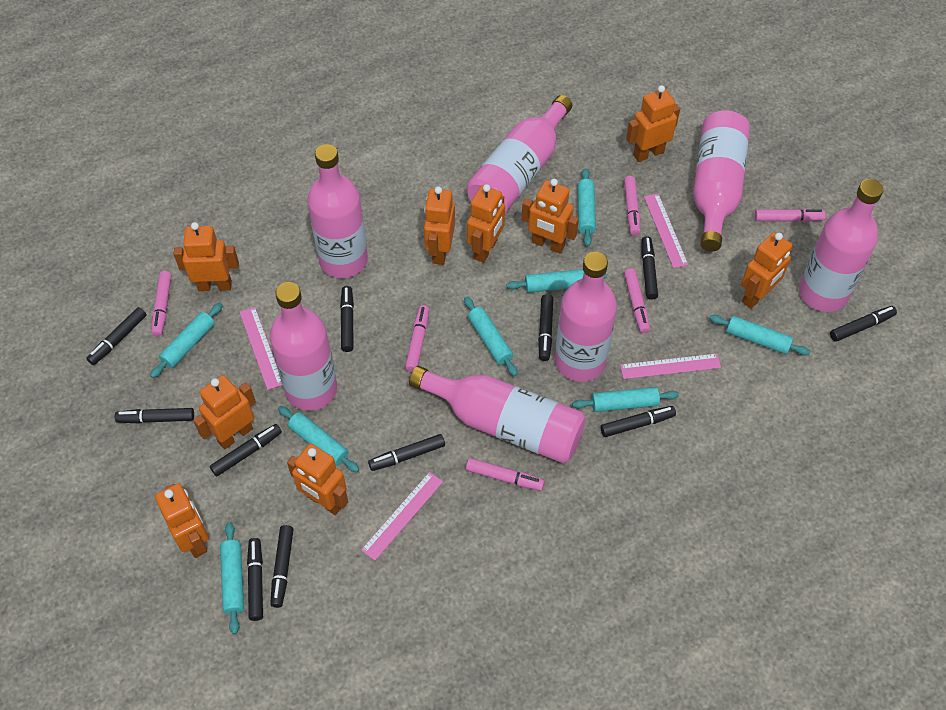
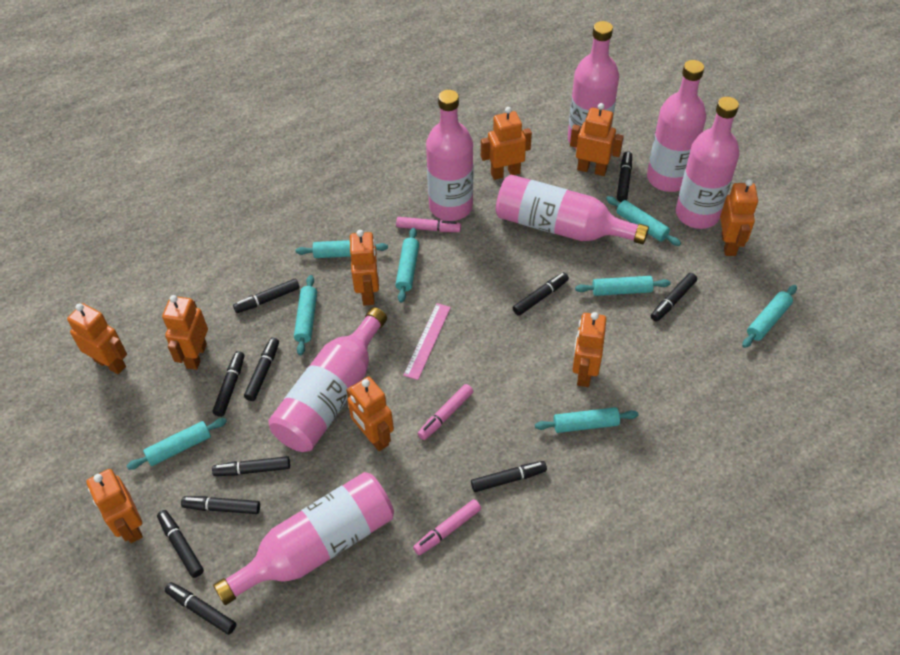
pink marker: [152,271,171,336] [405,305,429,372] [466,458,545,491] [624,176,640,235] [624,269,650,333] [754,209,826,222] = 6 -> [396,217,461,232] [413,499,481,555] [417,384,473,440] = 3
pink ruler: [240,307,282,390] [361,472,443,561] [620,353,721,379] [644,194,688,268] = 4 -> [403,303,451,380] = 1

